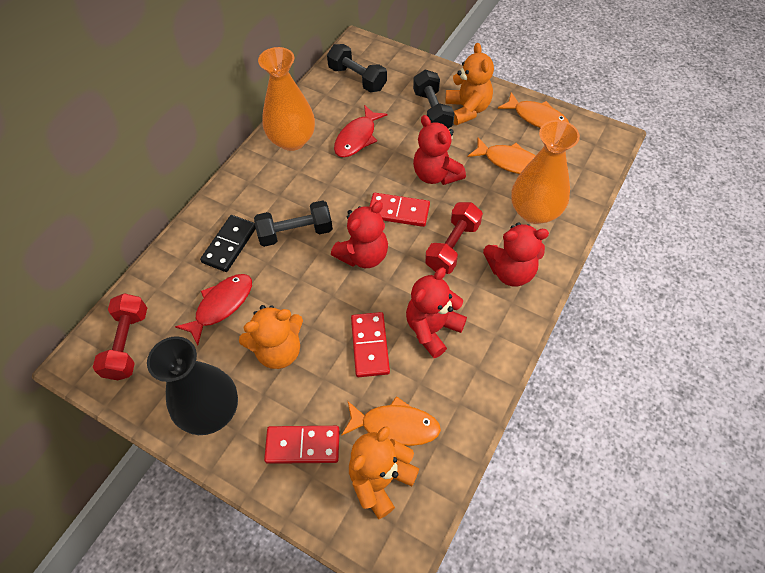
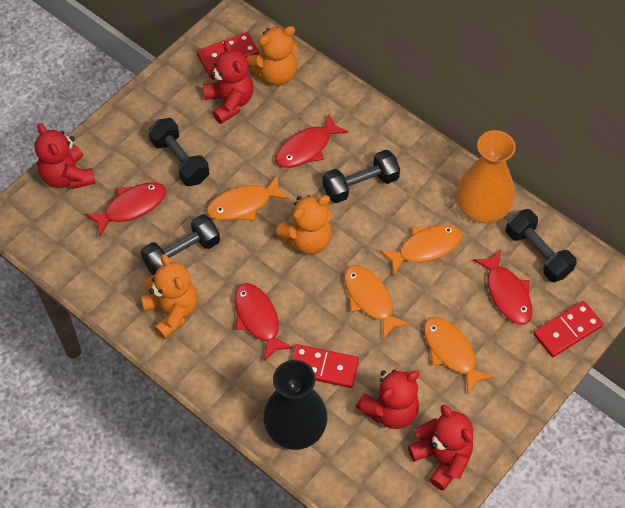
black domino: [200,215,256,272] = 1 -> none = 0
black dumbbell: [254,200,333,247] [327,44,387,92] [413,70,455,128] = 3 -> [141,214,220,275] [148,118,209,186] [323,150,400,203] [506,209,577,282] = 4
orange fish: [341,396,441,446] [468,137,536,174] [498,92,569,128] = 3 -> [207,175,289,221] [344,265,410,340] [379,225,462,275] [424,317,494,394] = 4
orange vase: [258,47,315,151] [511,120,580,224] = 2 -> [456,130,516,223] = 1
red dumbbell: [93,293,147,380] [425,202,483,274] = 2 -> none = 0
red fish: [175,274,252,345] [334,105,387,158] = 2 -> [85,182,166,236] [234,283,293,361] [275,114,348,168] [473,250,532,325] = 4

